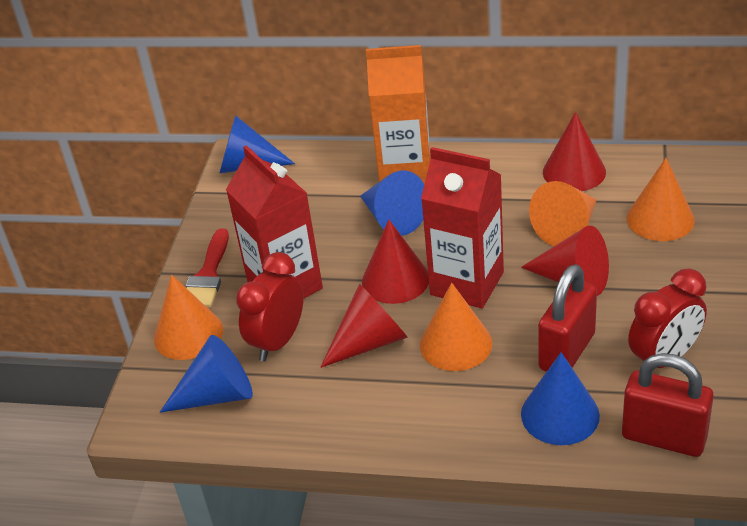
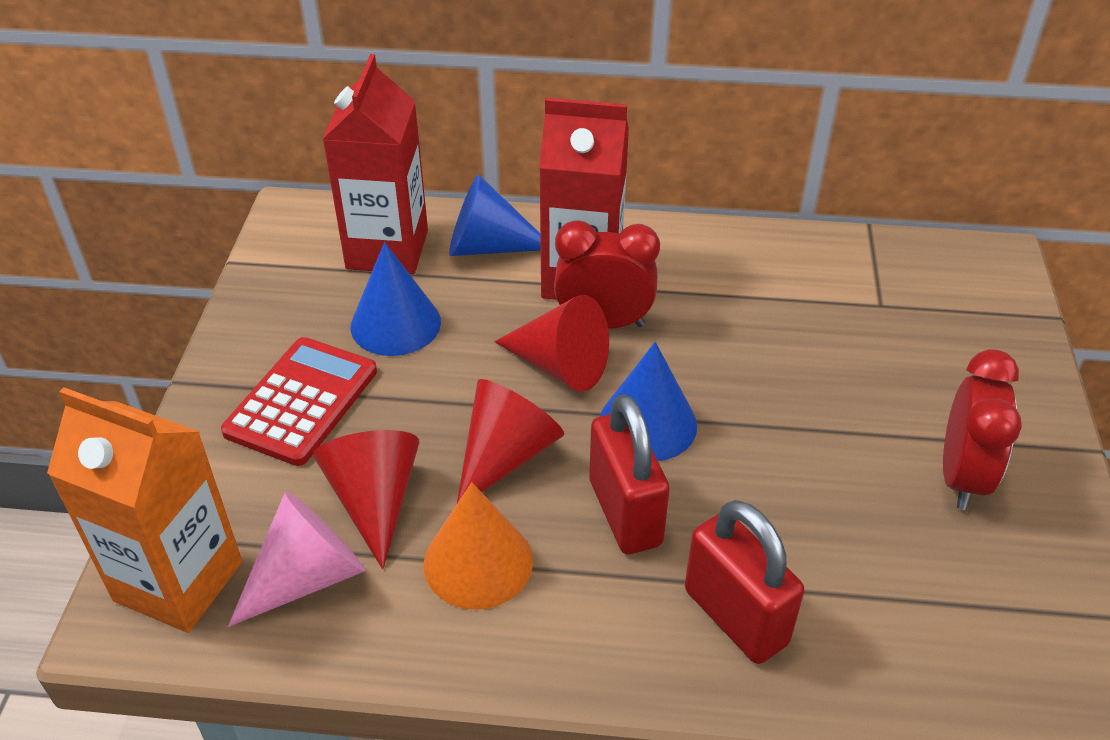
blue cone: [160,335,253,413] [219,115,295,173] [360,170,424,236] [521,352,600,445] = 4 -> [351,242,441,356] [449,175,541,256] [600,342,697,461] = 3
orange cone: [154,275,223,360] [420,283,492,371] [529,181,597,246] [627,158,695,241] = 4 -> [424,482,533,610] = 1
pink cone: none = 0 -> [228,491,365,627] = 1
red brush: [186,228,229,308] = 1 -> none = 0
red calculator: none = 0 -> [221,337,377,466] = 1
red cone: [321,284,408,368] [362,220,429,304] [521,226,609,296] [543,112,606,191] = 4 -> [313,430,419,569] [457,379,564,503] [494,295,609,392] = 3

